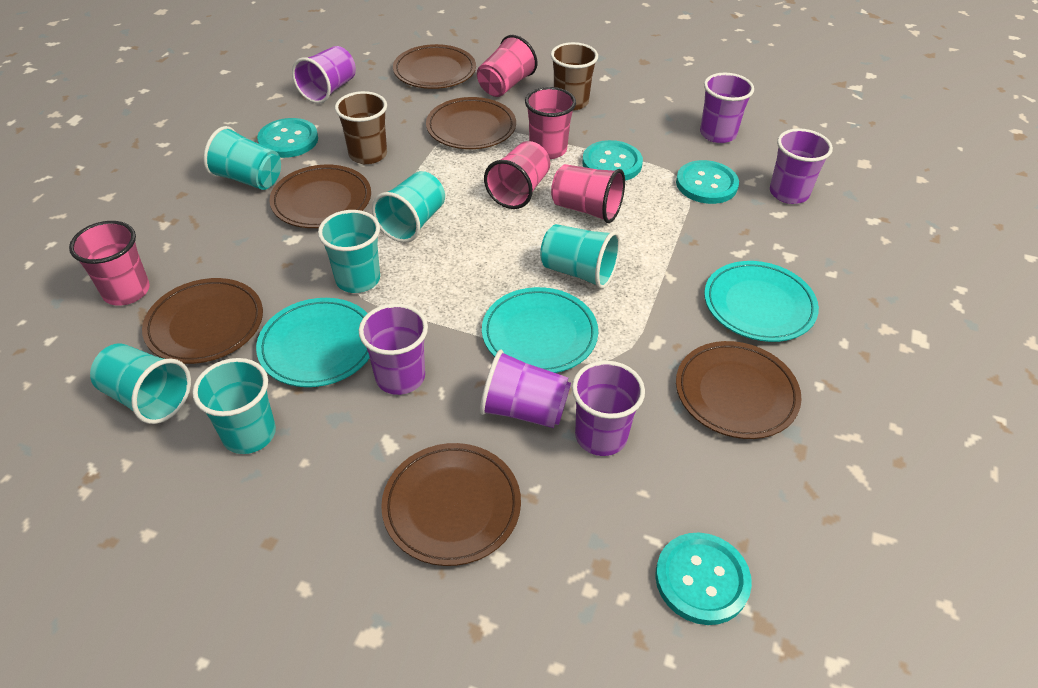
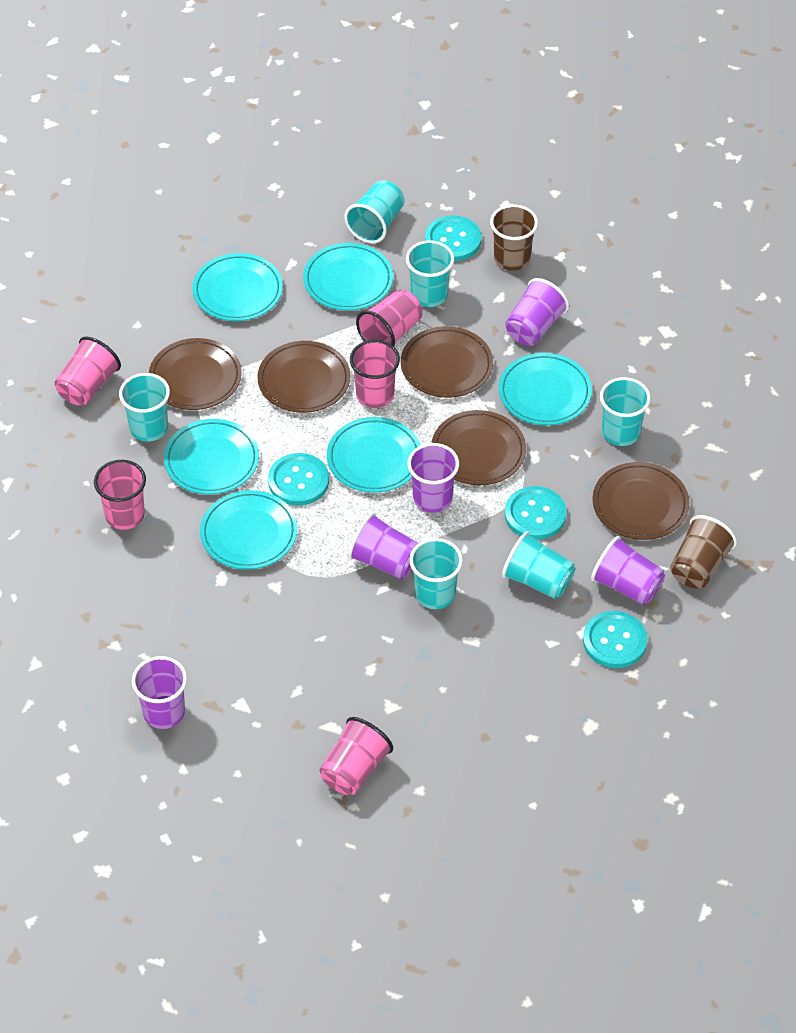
brown plate: [142,278,263,364] [269,165,371,228] [381,443,521,566] [393,44,476,89] [426,97,516,149] [676,341,802,439] = 6 -> [149,338,242,410] [257,341,350,413] [401,326,493,398] [431,410,526,485] [592,462,689,540] = 5
purple cup: [292,46,356,104] [359,303,428,395] [480,350,571,428] [572,361,645,456] [700,73,754,143] [770,128,833,204] = 6 -> [132,656,187,729] [348,513,419,579] [407,443,459,513] [505,278,569,346] [591,536,665,605] = 5
turquoise plate: [256,298,370,387] [482,287,598,373] [704,261,819,342] = 3 -> [164,419,259,495] [192,253,283,321] [200,490,297,569] [303,243,393,311] [327,417,420,493] [499,353,592,425] = 6

